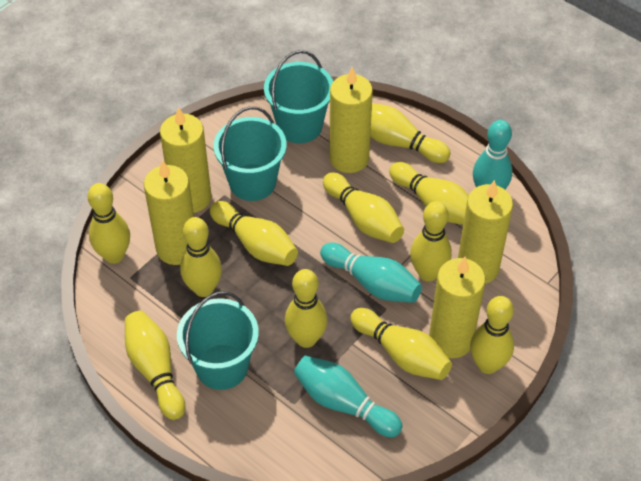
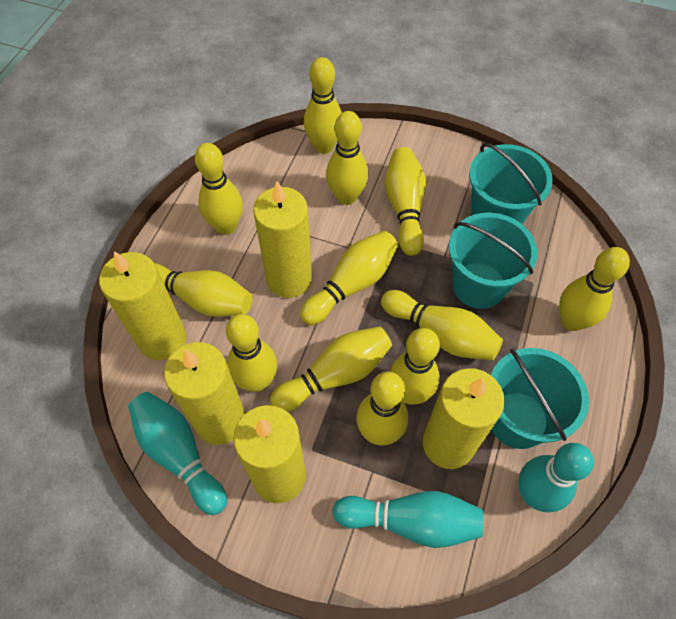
yellow bowling pin: [88,183,130,264] [125,311,185,420] [180,217,222,297] [210,201,298,266] [285,269,328,348] [323,173,404,243] [350,308,452,380] [370,103,451,163] [389,162,468,225] [410,201,452,282] [470,296,514,374] = 11 -> [155,263,253,317] [195,143,243,235] [226,314,277,392] [270,326,392,412] [300,231,398,325] [304,57,342,154] [326,111,368,205] [356,372,408,446] [381,290,503,360] [385,147,426,256] [390,328,440,405] [559,247,630,331] = 12

